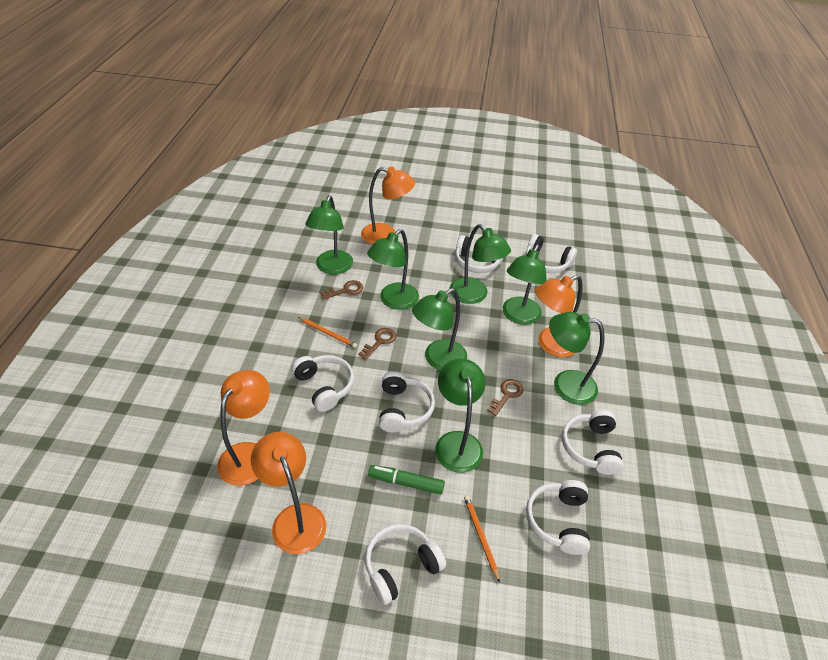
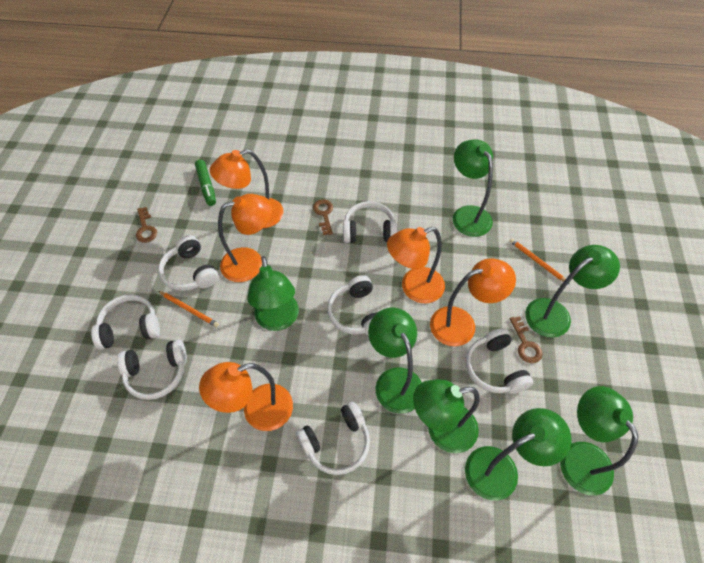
orange lamp: [217,370,270,486] [251,432,326,554] [361,167,415,245] [535,275,583,357] = 4 -> [199,362,293,431] [210,149,284,228] [218,194,272,282] [387,227,445,303] [430,258,516,346] = 5

